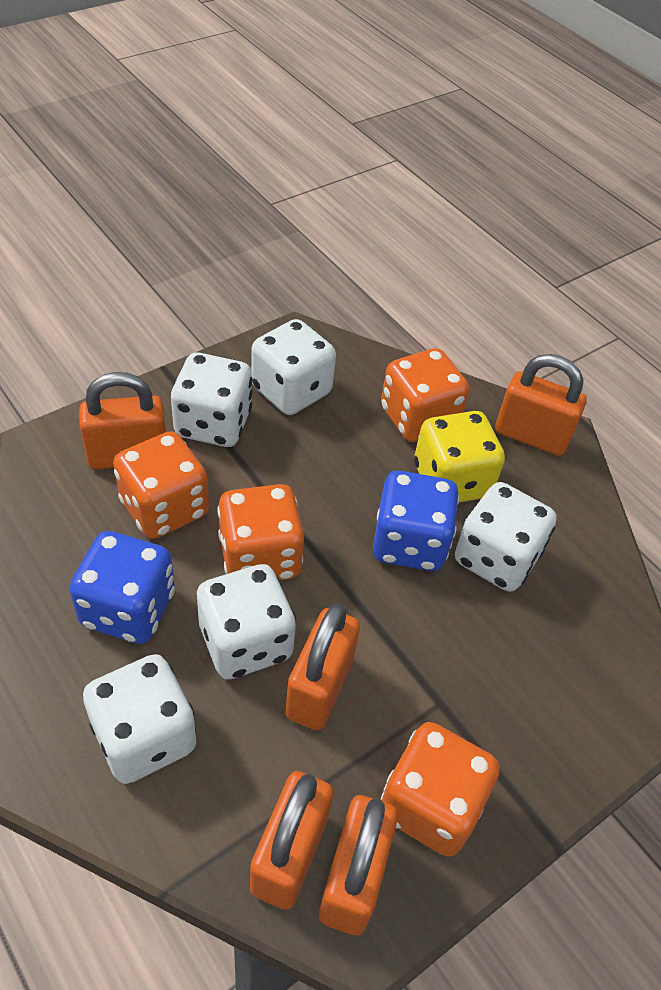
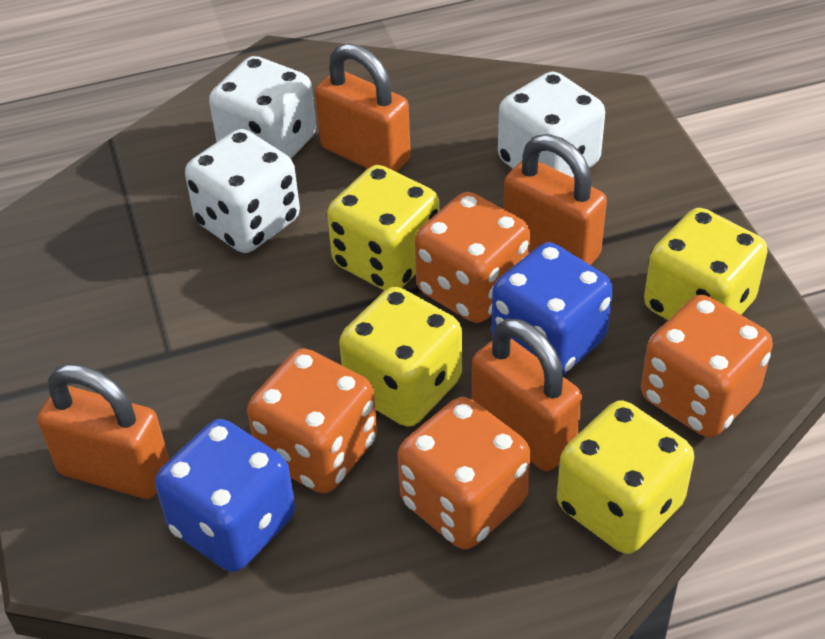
orange padlock: [79,372,166,470] [250,771,334,910] [285,603,360,731] [319,795,398,935] [495,354,587,456] = 5 -> [37,364,169,499] [315,43,411,172] [472,318,582,471] [503,134,607,265] = 4
white dice: [83,654,196,784] [171,353,253,447] [197,564,296,679] [251,319,336,415] [455,482,557,592] = 5 -> [185,129,300,253] [209,56,316,159] [498,71,605,178] = 3
yellow dice: [414,411,505,503] = 1 -> [327,165,440,291] [339,287,462,427] [557,400,694,554] [644,208,768,320] = 4

